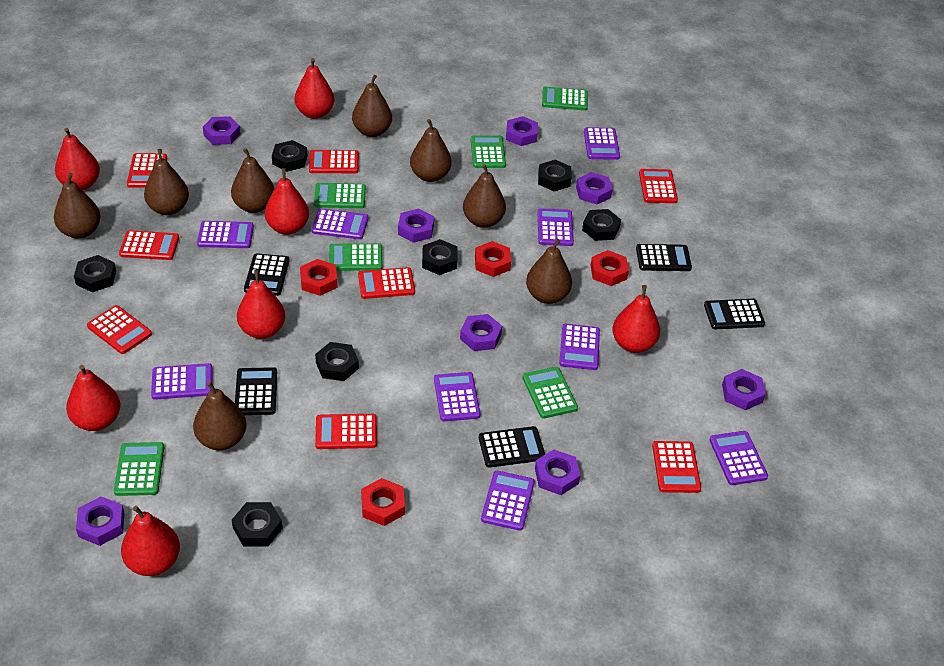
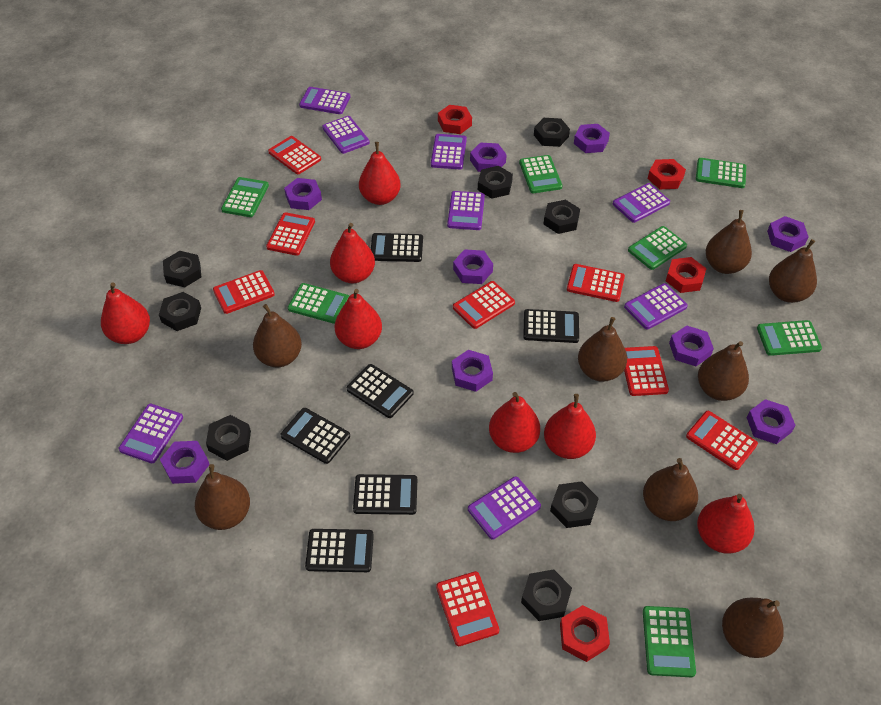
black calculator: [235,367,277,415] [244,253,289,296] [479,426,545,468] [636,244,692,271] [704,299,765,329] = 5 -> [280,408,350,464] [305,529,374,572] [347,364,413,418] [353,474,417,515] [371,233,423,262] [523,309,579,343] = 6
black nut: [74,255,116,292] [232,502,283,546] [272,140,308,172] [315,342,359,381] [422,239,458,275] [538,160,571,191] [582,209,621,241] = 7 -> [159,292,201,331] [163,251,201,288] [206,415,251,461] [478,166,513,199] [521,569,572,621] [534,118,570,147] [543,200,580,234] [550,481,599,528] = 8
green calculator: [114,442,164,496] [314,183,366,208] [329,243,382,271] [471,135,506,168] [523,367,578,419] [542,87,588,110] = 6 -> [221,177,269,217] [288,283,349,324] [519,155,563,193] [628,226,687,270] [643,606,696,677] [696,158,746,188] [757,320,822,356] = 7
purple calculator: [151,363,212,400] [197,221,254,248] [312,209,368,240] [434,372,481,421] [481,471,535,531] [538,208,574,246] [559,324,600,370] [584,127,620,160] [709,431,768,485] = 9 -> [119,404,183,463] [299,87,350,114] [322,116,370,154] [431,134,467,169] [447,191,485,230] [468,476,541,540] [613,183,670,223] [624,283,688,330] = 8
purple nut: [76,496,124,546] [203,116,241,145] [398,209,434,243] [460,314,502,351] [506,116,538,146] [535,449,580,495] [576,172,613,204] [722,369,766,410] = 8 -> [160,441,210,484] [284,178,322,210] [452,350,493,392] [453,249,493,284] [470,143,507,172] [574,124,610,153] [669,325,714,366] [747,399,796,444] [767,216,809,252] = 9

